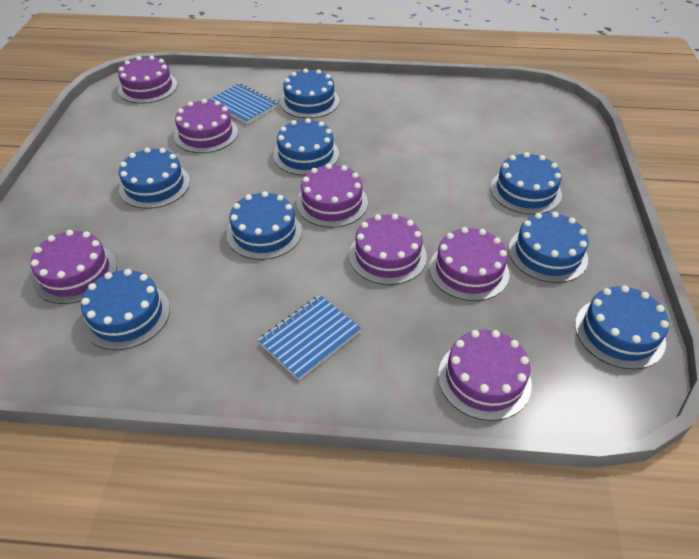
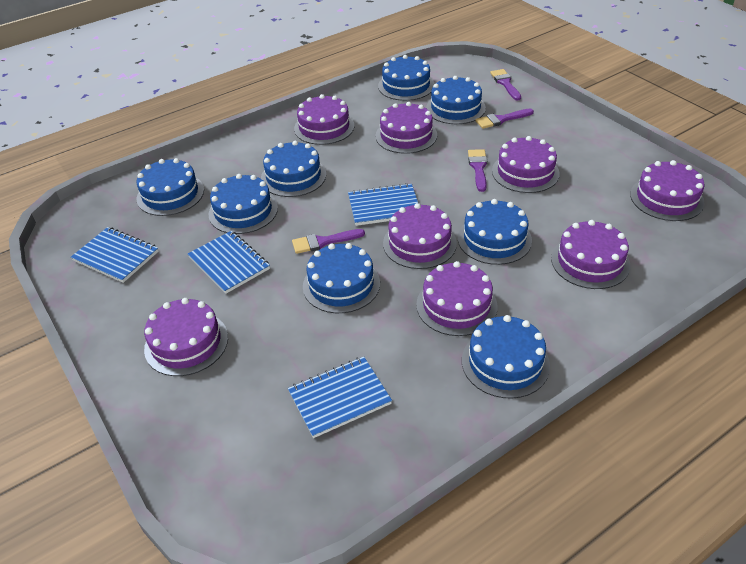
blue notebook: [208,83,278,124] [258,295,361,380] = 2 -> [71,227,159,283] [188,231,270,294] [288,357,392,438] [348,183,418,226] = 4
purple brush: none = 0 -> [292,229,365,254] [468,149,487,192] [475,109,534,129] [490,69,521,101] = 4
purple cake: [30,230,117,304] [118,56,177,104] [174,99,238,153] [296,164,368,228] [349,214,427,285] [429,227,509,301] [438,330,532,421] = 7 -> [144,298,228,376] [294,94,354,145] [376,102,437,154] [383,203,457,269] [416,261,498,336] [492,136,560,193] [551,220,630,289] [630,160,705,221] = 8

